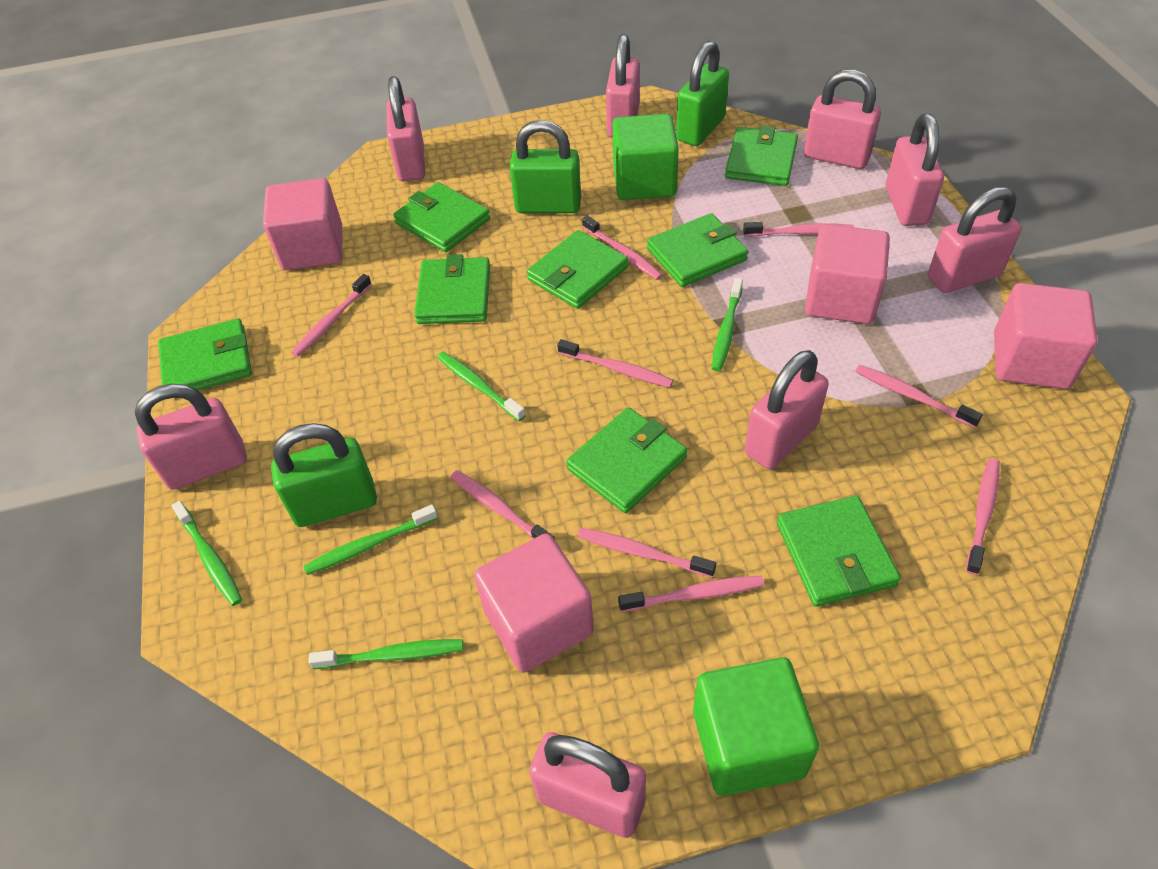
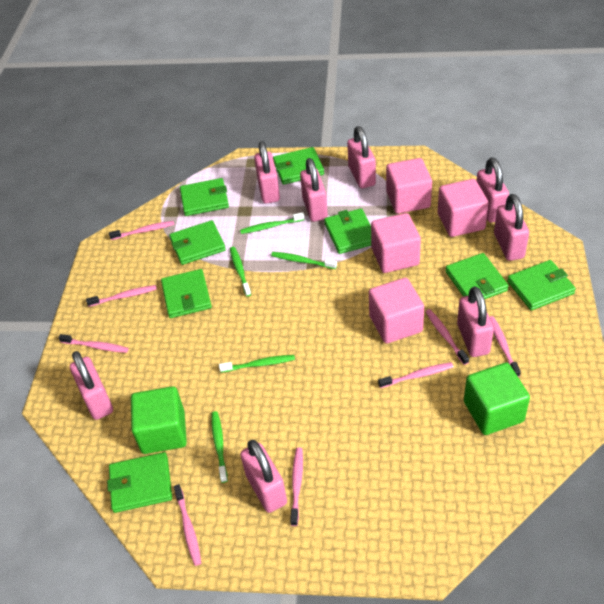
green padlock: [271,423,377,527] [509,120,581,213] [676,41,729,146] = 3 -> none = 0
pink toothbrush: [291,274,372,357] [450,470,555,540] [557,339,673,388] [577,528,716,577] [582,215,663,280] [618,576,764,612] [743,222,854,237] [855,365,983,428] [966,459,1000,575] = 9 -> [58,334,129,353] [86,285,157,307] [109,221,175,240] [174,484,201,566] [290,448,303,526] [378,362,453,388] [426,309,469,365] [489,316,521,377] = 8

